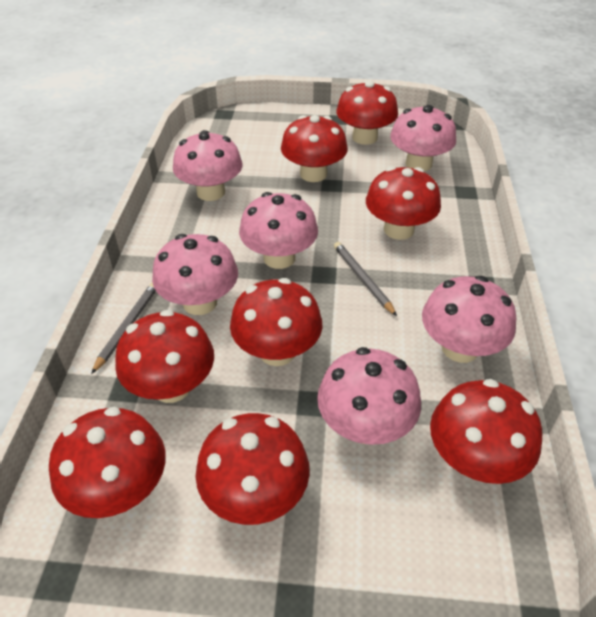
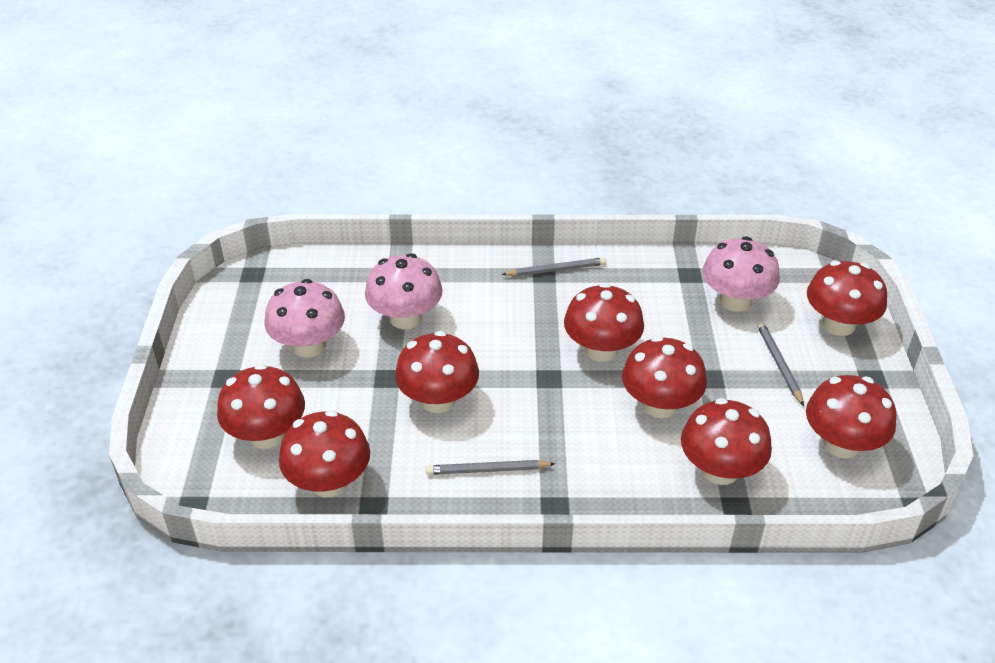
grey pencil: [91,282,156,374] [334,242,397,316] = 2 -> [426,460,556,475] [501,257,606,276] [757,322,804,406] = 3
pink mushroom: [152,234,238,315] [173,130,243,201] [239,192,318,269] [317,347,421,445] [390,105,456,171] [422,276,516,363] = 6 -> [265,279,345,358] [365,253,442,329] [702,236,780,312] = 3

